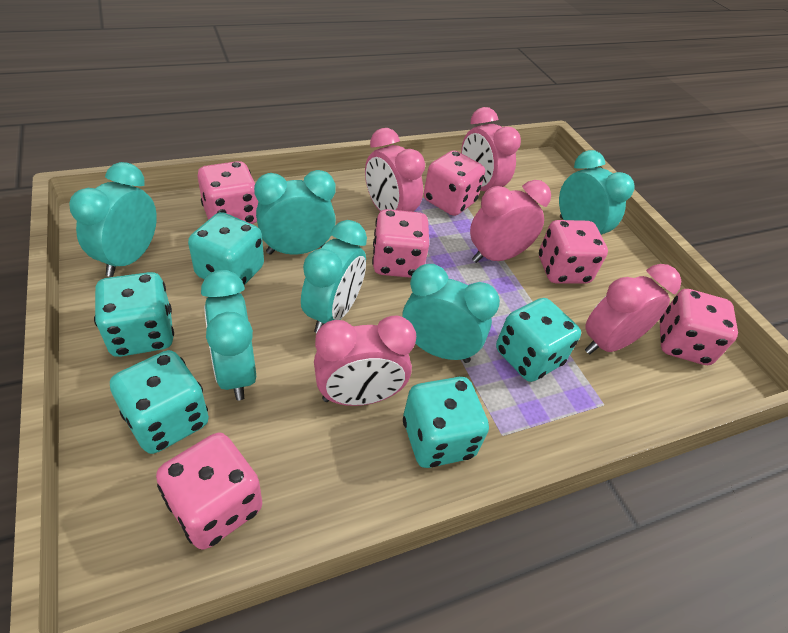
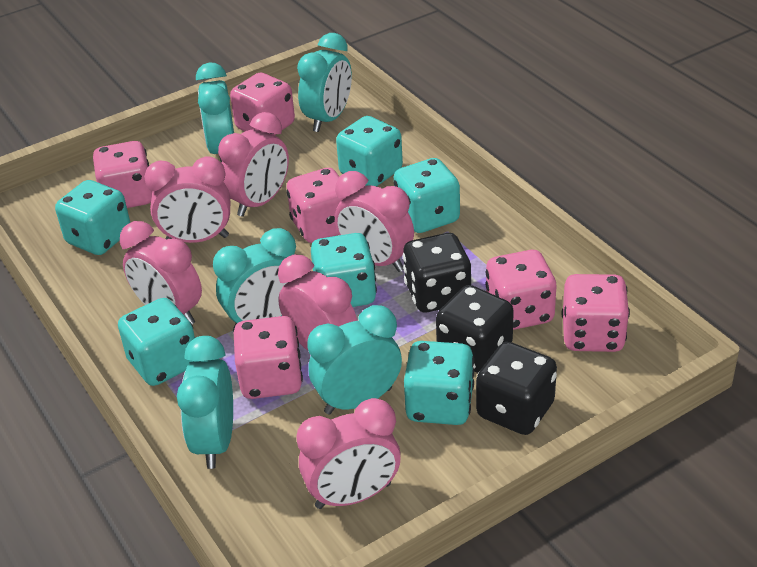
black dice: none = 0 -> [403,233,471,312] [436,285,514,373] [476,342,557,435] = 3
pink clock: [314,316,416,406] [365,128,425,212] [461,107,521,191] [470,180,551,263] [585,264,681,354] = 5 -> [120,221,202,324] [144,156,230,243] [218,112,289,217] [278,254,358,351] [296,398,401,509] [335,171,414,272] = 6
turquoise clock: [69,162,157,277] [201,270,256,400] [254,170,336,255] [301,220,367,333] [402,264,500,363] [559,150,635,235] = 6 -> [177,336,233,469] [196,62,234,163] [213,228,296,331] [297,33,352,132] [307,305,402,415] = 5
turquoise dice: [94,272,174,357] [110,350,209,454] [188,212,264,285] [403,377,489,468] [496,298,581,382] = 5 -> [55,180,130,255] [118,298,195,386] [311,233,377,307] [336,116,403,187] [394,158,460,233] [404,341,474,425] = 6

